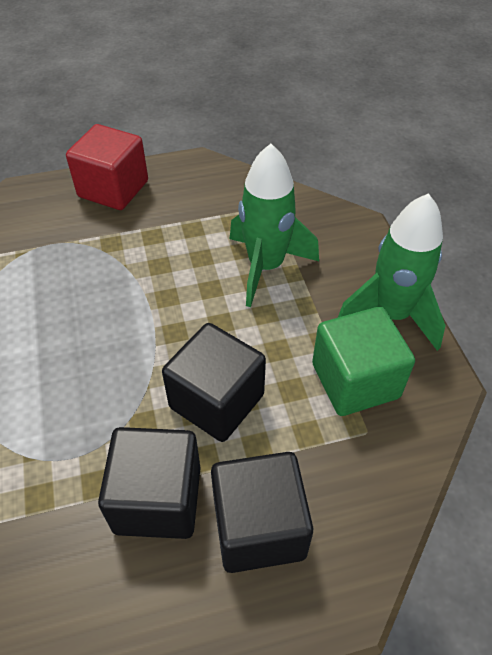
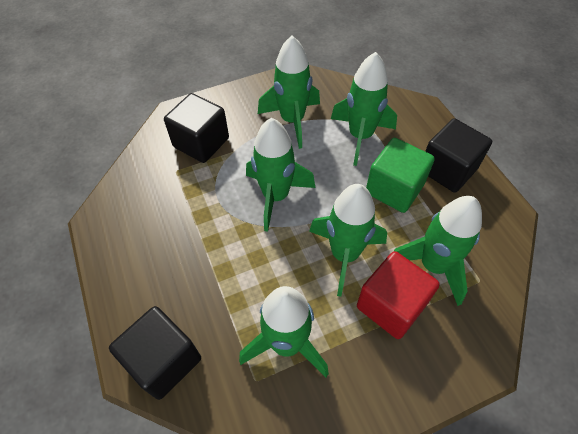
green rocket: [230,144,319,307] [338,193,446,351] = 2 -> [239,286,329,377] [246,118,315,232] [258,36,320,149] [309,184,387,296] [331,52,397,166] [394,196,482,306] = 6

